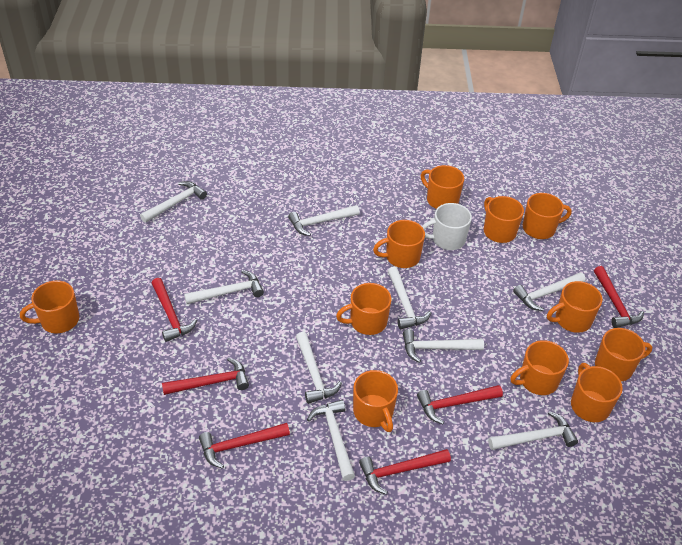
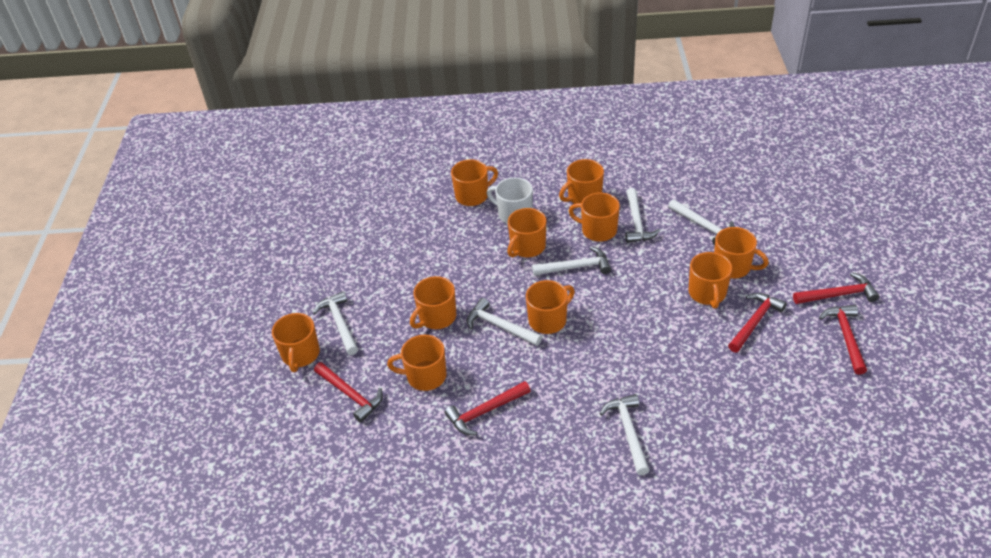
orange mug: [20,281,79,333] [336,283,391,335] [353,370,398,432] [373,220,425,268] [421,165,464,209] [484,196,524,243] [510,340,569,395] [523,193,572,239] [547,281,602,333] [571,363,623,422] [595,328,652,381] = 11 -> [272,313,320,372] [387,335,447,391] [410,276,456,329] [451,159,498,206] [507,208,546,258] [526,280,575,334] [559,159,604,204] [569,193,620,242] [688,252,732,309] [714,227,769,279] = 10
red hammer: [152,278,197,342] [162,357,249,395] [199,423,290,469] [359,449,451,495] [417,385,503,424] [594,266,644,328] = 6 -> [314,362,383,423] [444,381,531,435] [728,293,787,352] [793,272,879,304] [819,305,867,375] = 5
white hammer: [140,181,207,223] [184,270,264,304] [288,205,360,236] [296,332,342,404] [307,400,355,481] [388,266,431,330] [403,329,484,363] [488,411,578,450] [513,272,586,311] = 9 -> [313,291,358,355] [467,298,542,346] [532,246,611,275] [600,394,650,475] [626,188,660,243] [668,199,735,245] = 6

